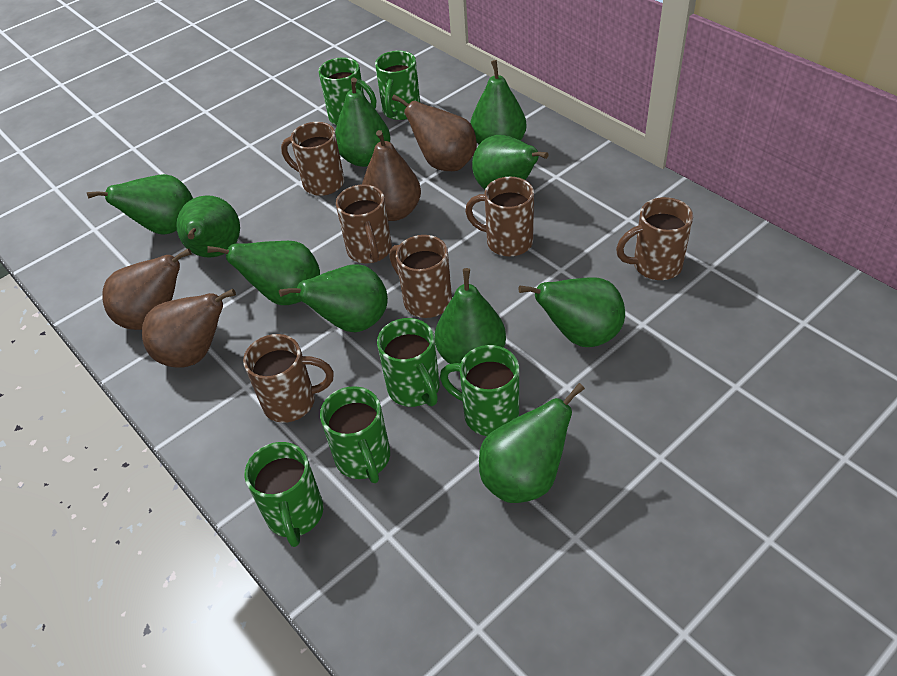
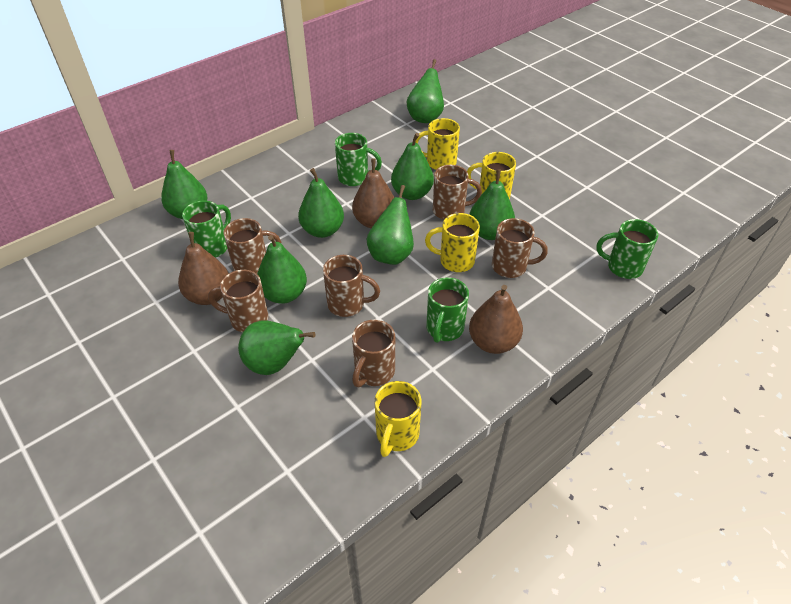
brown pear: [102,248,192,330] [142,289,236,368] [362,130,421,221] [392,94,477,171] = 4 -> [178,232,229,305] [352,158,395,228] [469,285,523,354] = 3
green mug: [244,442,323,547] [319,57,376,125] [320,386,390,483] [375,51,420,120] [377,318,440,407] [440,345,519,436] = 6 -> [182,201,231,258] [335,133,382,186] [426,277,469,343] [596,219,658,279] = 4
green pear: [87,174,193,235] [176,195,240,258] [207,241,320,305] [279,264,388,332] [335,77,391,167] [435,268,506,364] [470,60,526,144] [472,135,549,189] [479,383,585,503] [519,277,625,347] = 10 -> [161,150,207,219] [238,320,315,375] [257,235,307,304] [298,168,344,238] [366,185,414,265] [391,133,434,200] [406,59,444,123] [469,169,515,240] = 8
yellow mug: none = 0 -> [375,381,421,457] [415,118,460,170] [425,213,480,272] [467,152,516,200] = 4

